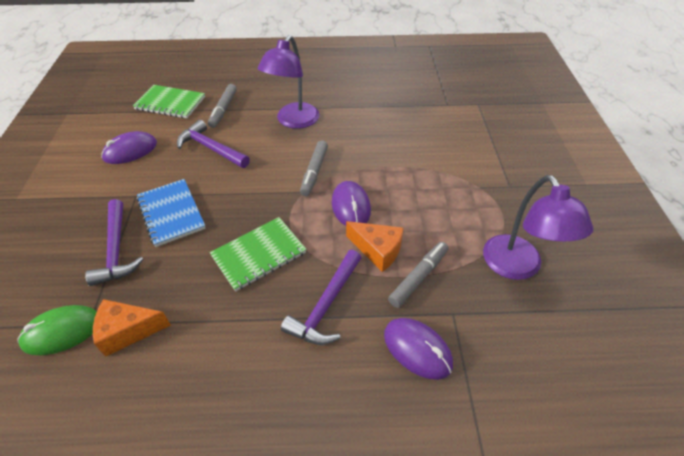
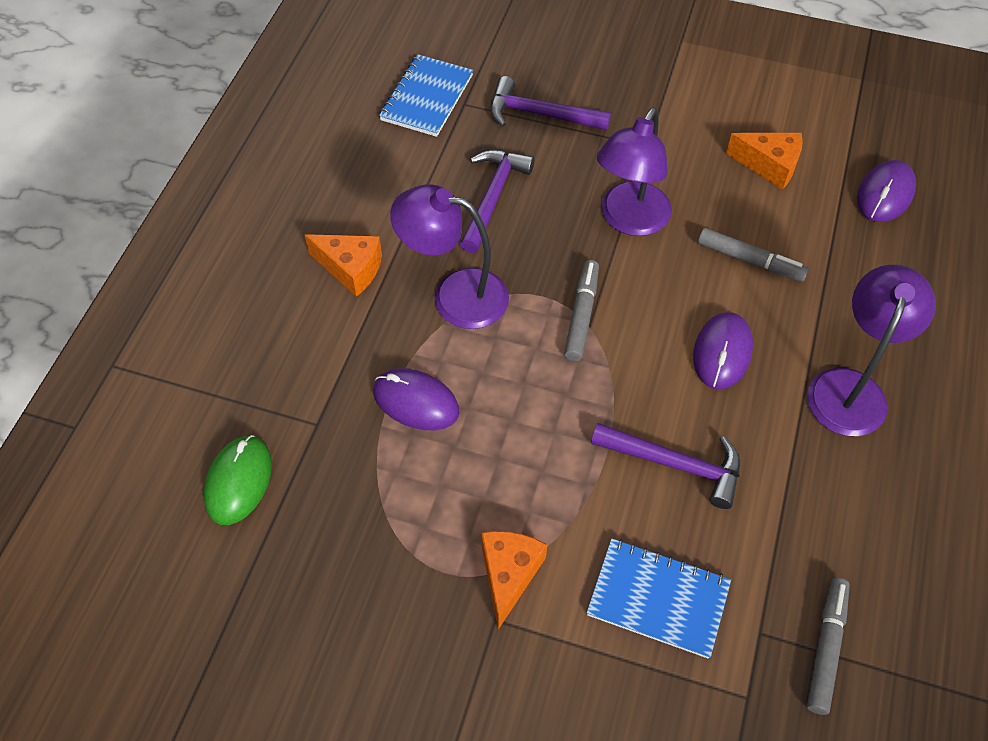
blue notebook: [137,179,206,247] = 1 -> [379,54,473,137] [586,539,731,659] = 2
green notebook: [133,85,205,118] [210,217,307,291] = 2 -> none = 0
orange cheese: [93,299,171,357] [346,221,403,272] = 2 -> [305,234,382,297] [481,531,548,630] [726,133,803,190] = 3
purple lamp: [258,35,319,129] [483,175,594,280] = 2 -> [390,184,509,329] [597,107,672,236] [807,265,936,436] = 3

